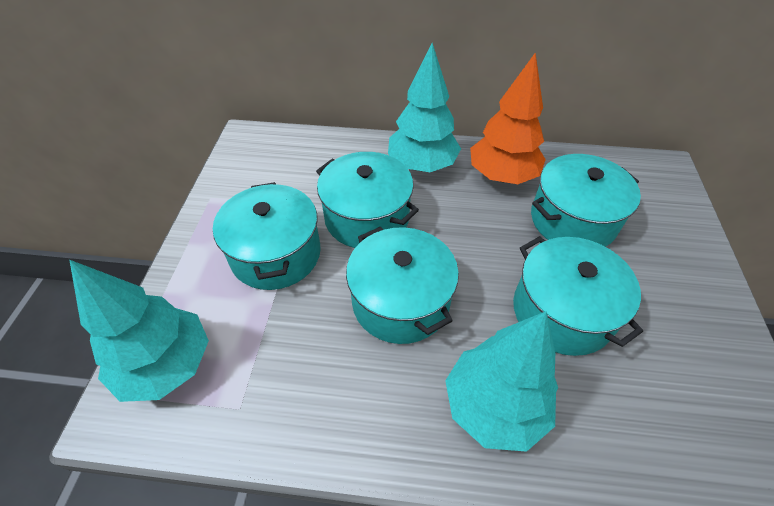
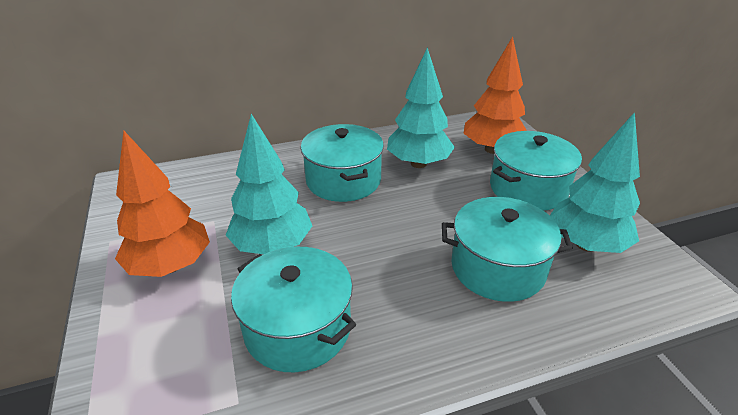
orange tree: [470,52,546,184] = 1 -> [115,131,210,277] [464,37,527,154] = 2
turquoise pot: [213,182,321,290] [316,152,419,248] [346,226,459,344] [513,236,643,356] [531,154,641,247] = 5 -> [231,247,356,372] [301,124,384,202] [442,197,573,302] [490,131,582,211] = 4

